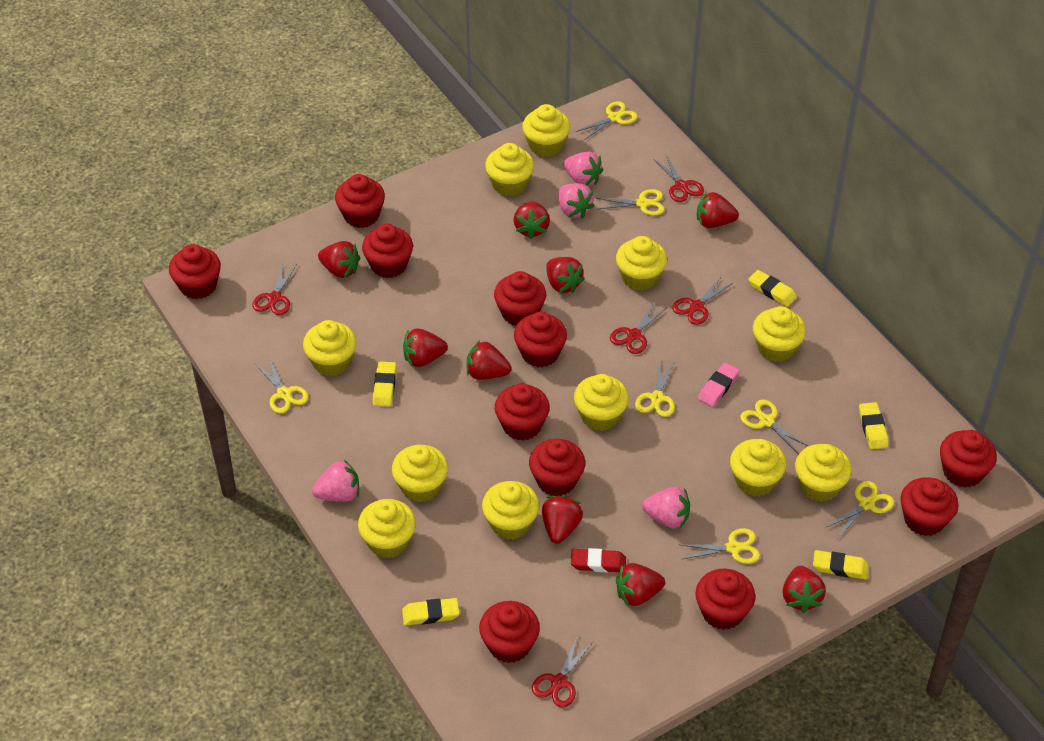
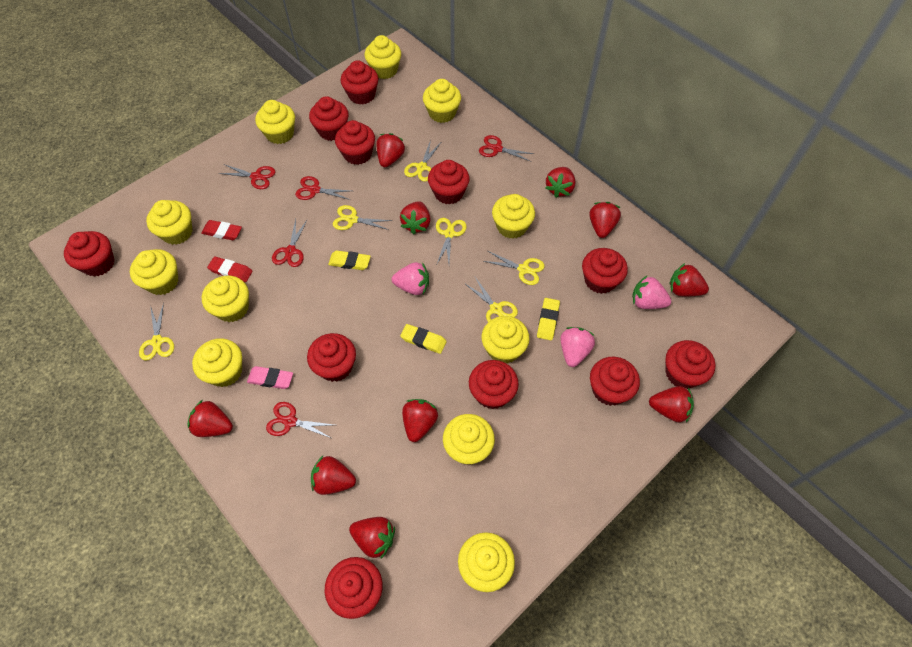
pink strawberry: [312,460,359,502] [558,183,595,219] [563,151,603,186] [642,487,690,528] = 4 -> [391,262,429,295] [561,327,595,367] [632,276,671,309] = 3
red eraser: [571,548,626,573] = 1 -> [201,220,242,240] [207,256,253,282] = 2
red strawberry: [318,241,360,278] [403,329,448,367] [466,340,512,380] [513,201,550,239] [542,495,583,544] [547,257,585,293] [616,563,665,607] [697,192,739,228] [783,566,826,613] = 9 -> [187,400,233,437] [311,456,356,495] [349,517,395,559] [376,133,405,167] [400,201,431,234] [402,399,438,442] [546,167,576,198] [589,202,621,238] [649,386,694,423] [670,263,709,296] = 10
yellow eraser: [373,362,397,407] [402,598,459,626] [749,270,797,307] [813,550,869,580] [859,402,888,449] = 5 -> [328,251,371,270] [400,324,447,354] [537,298,560,340] = 3
yellow scissors: [255,358,309,414] [576,101,638,140] [596,189,665,216] [635,359,675,417] [678,528,760,564] [740,399,809,454] [825,481,894,538] = 7 -> [139,303,174,361] [333,205,392,230] [404,140,441,182] [436,218,467,264] [466,277,518,322] [483,251,545,285] = 6

